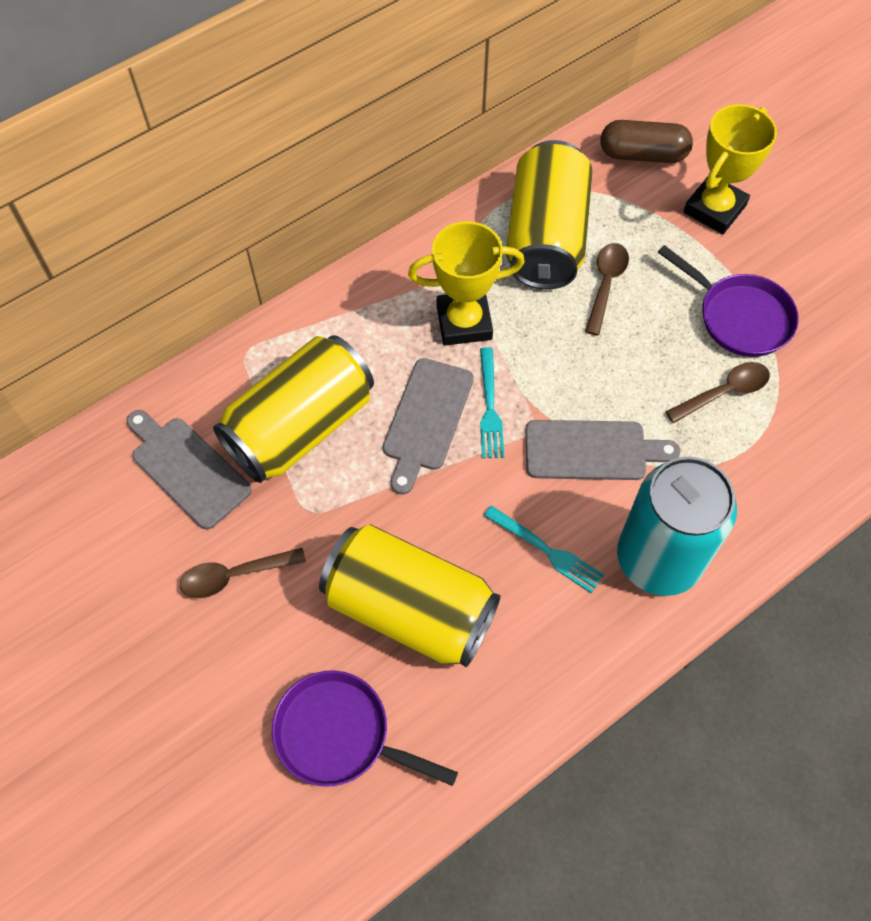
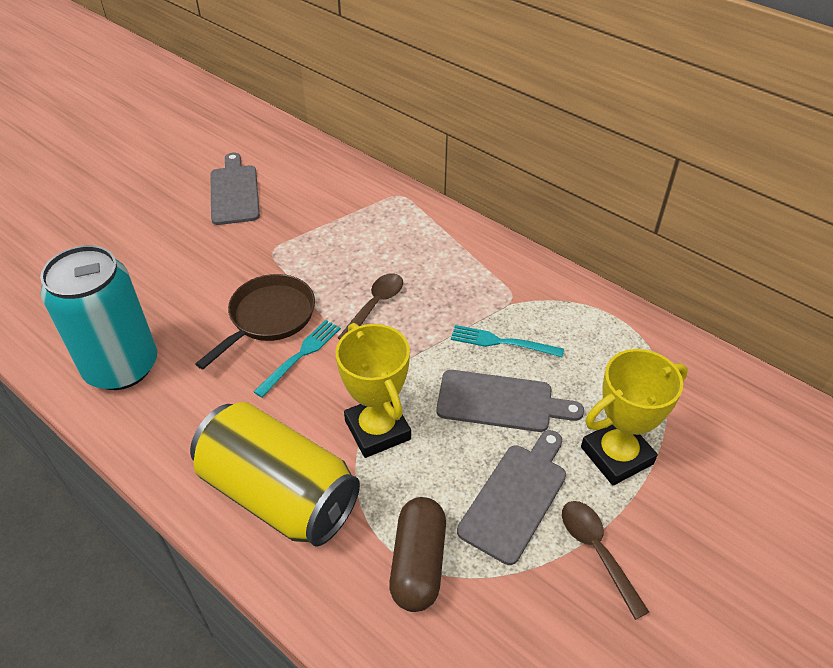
brown pan: none = 0 -> [195,274,315,369] = 1
brown spoon: [180,548,306,598] [585,243,629,336] [665,362,770,423] = 3 -> [338,273,403,340] [562,501,649,620] = 2
purple pan: [272,670,458,787] [658,245,799,357] = 2 -> none = 0
yellow can: [213,335,374,483] [319,524,501,667] [506,140,593,290] = 3 -> [190,402,360,547] = 1

